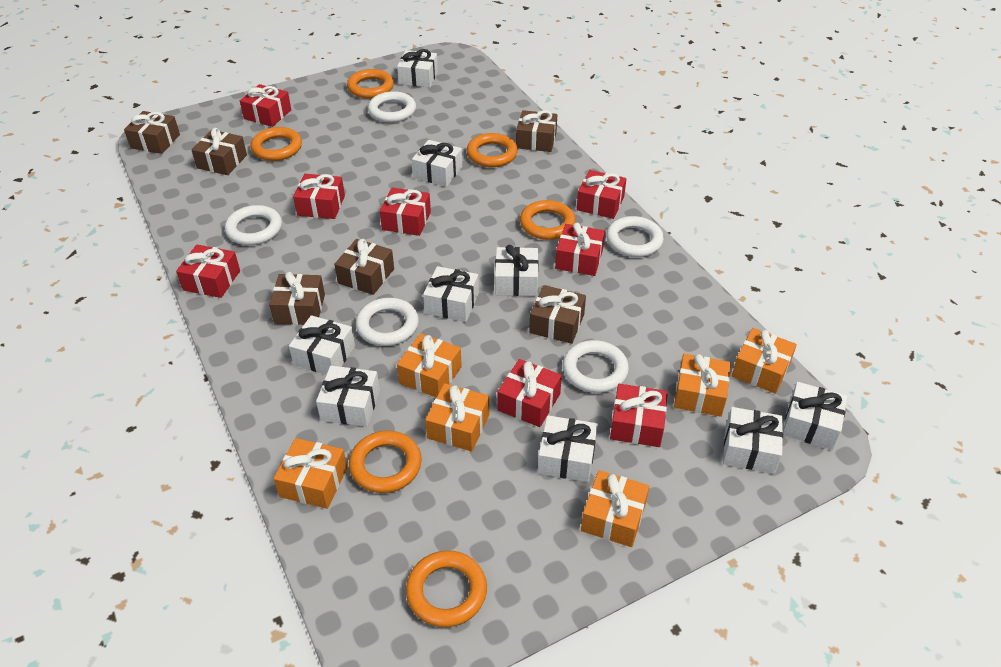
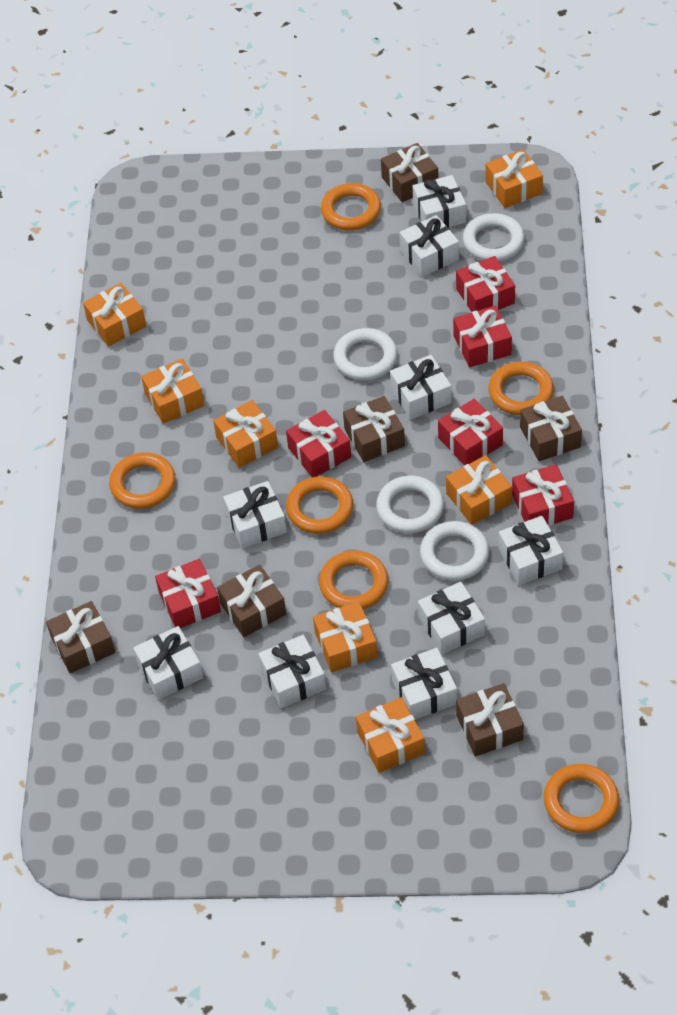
orange gift: [273,438,347,509] [397,333,462,398] [425,383,490,452] [581,470,649,547] [674,354,731,417] [732,328,797,394] = 6 -> [83,283,146,347] [141,359,204,424] [213,400,278,468] [313,601,377,672] [356,697,425,773] [446,455,512,525] [486,149,543,208] = 7
red gift: [176,245,240,298] [240,84,291,127] [293,174,345,219] [380,187,431,236] [497,359,562,427] [555,223,605,276] [577,170,626,219] [610,384,668,447] = 8 -> [155,559,221,628] [286,410,351,477] [438,399,503,465] [453,306,512,367] [456,256,515,312] [512,465,574,526] = 6
white ring: [225,205,282,245] [356,298,419,346] [368,91,416,123] [563,340,629,393] [606,216,664,257] = 5 -> [333,328,397,380] [376,476,444,533] [420,521,489,581] [463,213,524,261] = 4

